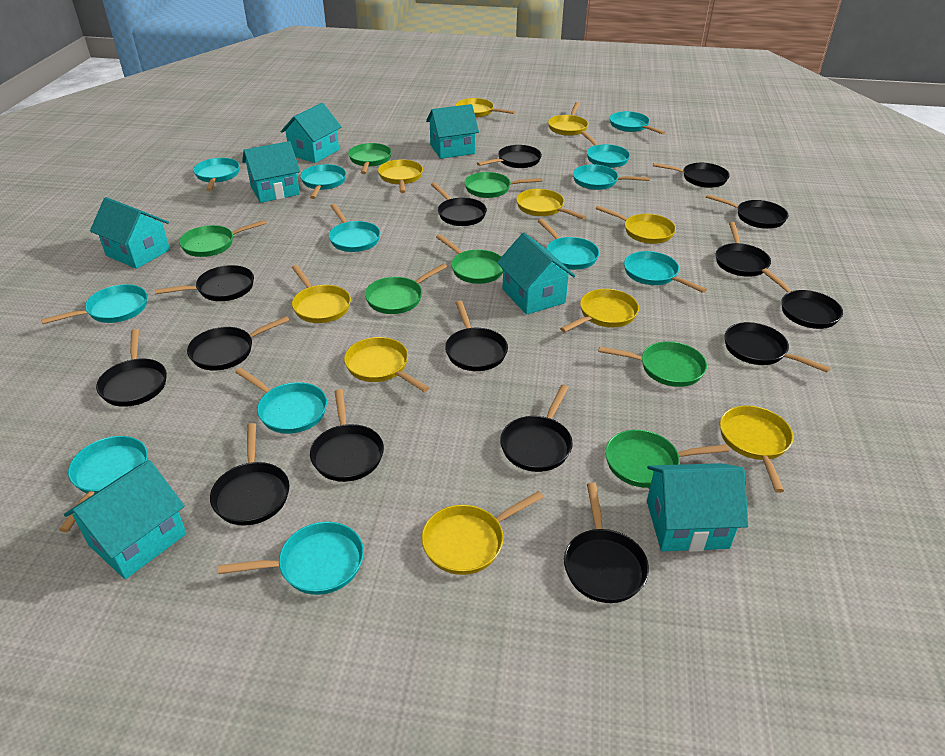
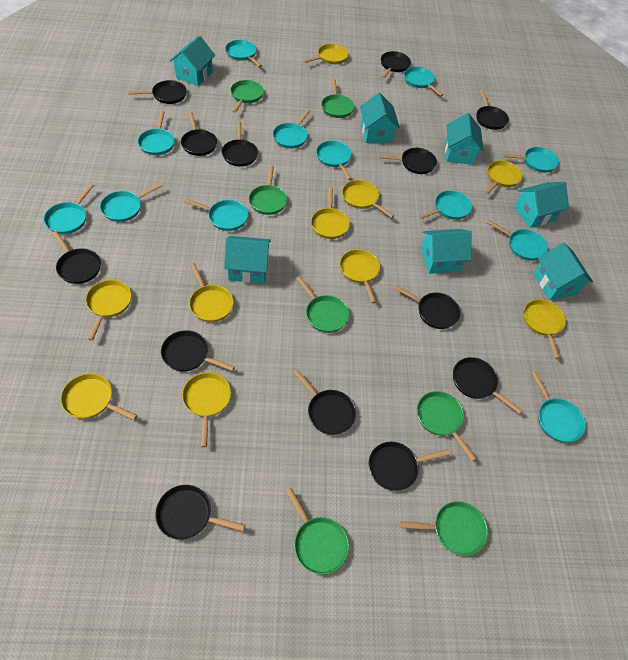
black pan: [96,329,167,407] [154,265,254,301] [187,316,290,370] [210,423,290,526] [310,389,384,482] [431,183,487,226] [445,301,508,371] [477,145,542,168] [500,385,573,472] [564,483,649,603] [653,163,730,188] [706,194,788,229] [716,222,771,277] [724,322,830,372] [762,268,843,329] = 15 -> [52,231,101,284] [128,80,187,104] [155,485,245,540] [161,330,235,371] [181,112,217,156] [222,121,258,166] [294,370,356,435] [369,442,450,491] [379,148,437,174] [381,51,411,78] [394,285,461,329] [453,357,522,414] [477,90,509,130] = 13

